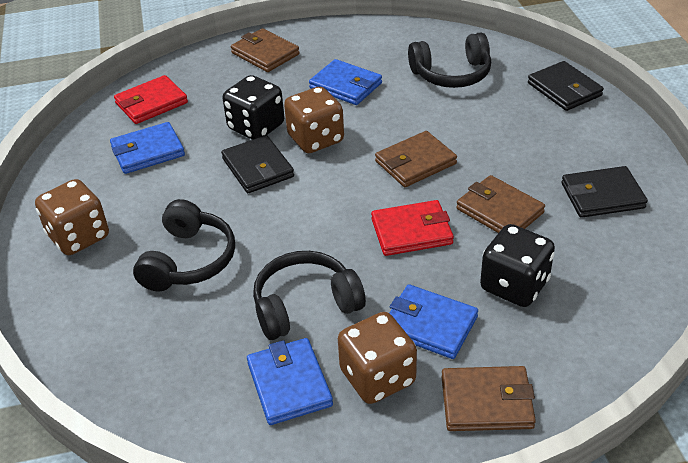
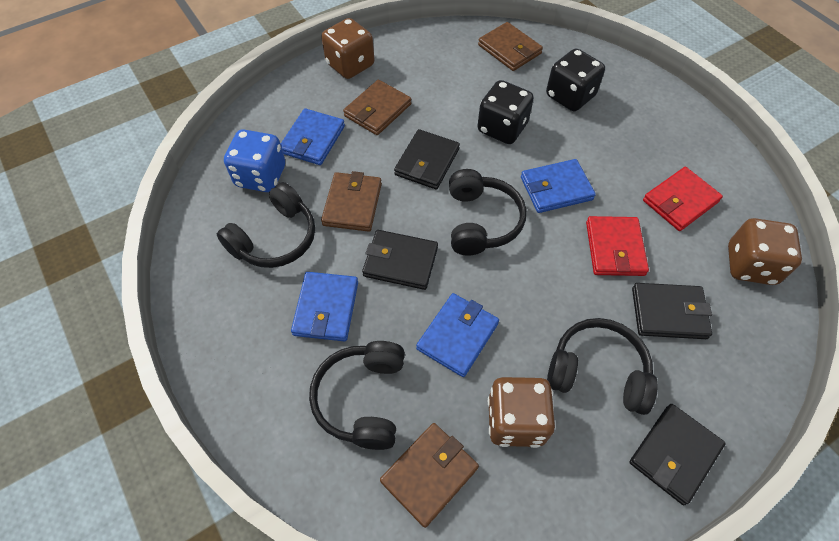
black headphones: [133,199,235,292] [253,251,366,340] [408,32,491,88] = 3 -> [217,182,315,268] [309,341,405,450] [449,169,526,256] [547,318,658,415] = 4
black wallet: [221,135,294,193] [528,61,604,111] [561,166,648,218] = 3 -> [362,230,438,290] [394,129,460,190] [629,404,726,505] [632,283,712,339] = 4
blue dice: none = 0 -> [224,129,285,192] = 1

